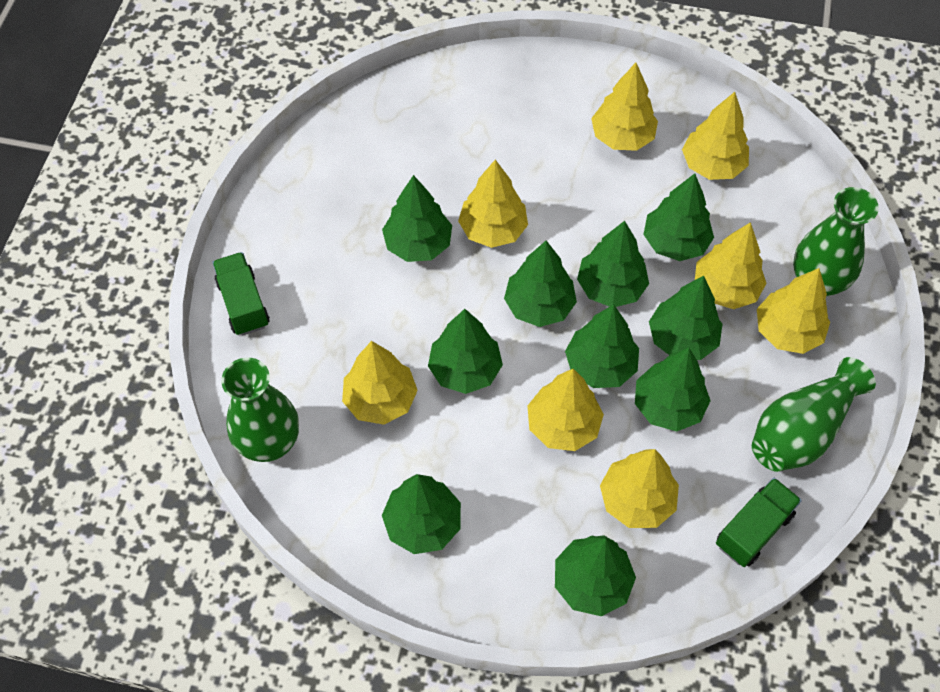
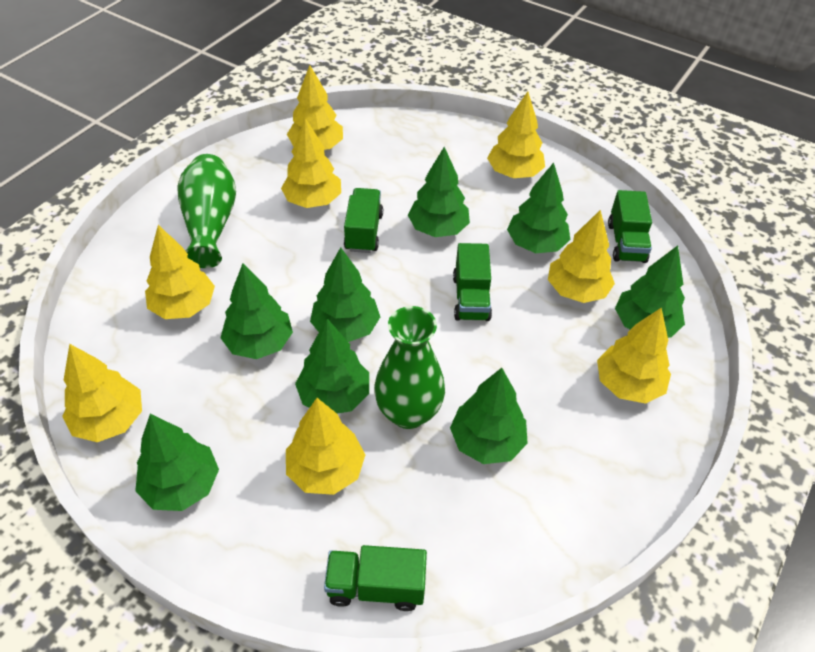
green tree: [382,175,452,262] [382,474,461,554] [428,309,503,394] [504,240,577,327] [555,535,636,616] [565,304,639,388] [577,221,649,307] [635,347,711,431] [643,173,714,261] [649,276,722,360] = 10 -> [135,414,219,511] [221,264,293,359] [295,319,369,414] [310,247,380,342] [408,147,470,237] [450,368,528,464] [507,162,570,253] [615,245,685,338] = 8
green truck: [212,252,270,336] [716,478,802,567] = 2 -> [324,545,427,611] [344,188,383,253] [453,243,492,321] [608,190,652,263] = 4
green vase: [221,358,299,462] [752,357,876,472] [793,187,879,296] = 3 -> [177,154,236,268] [374,306,445,429] = 2

